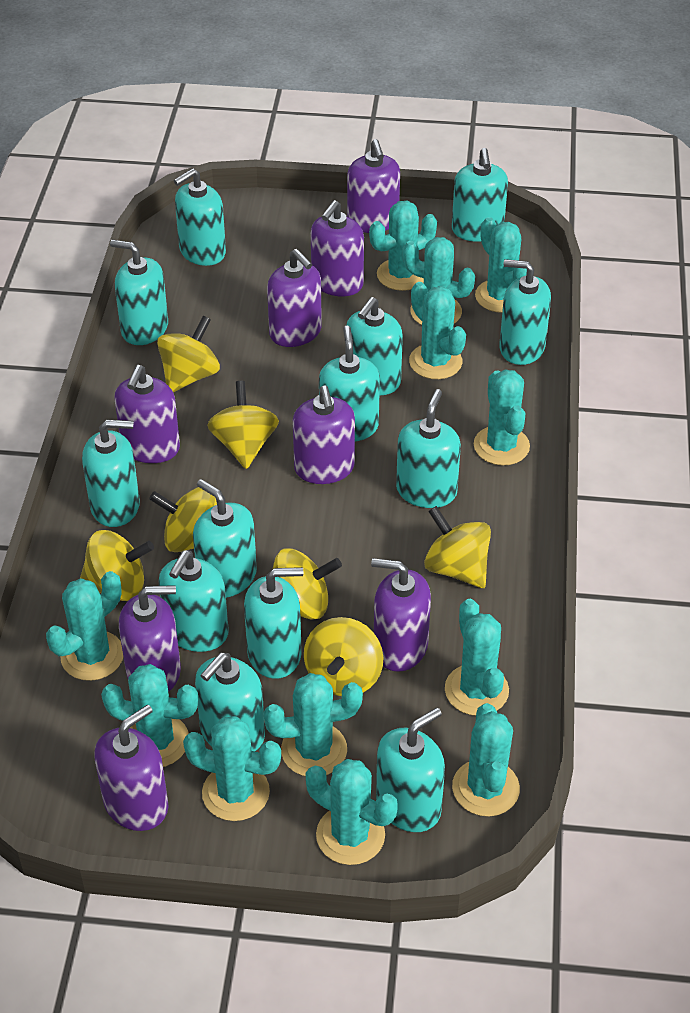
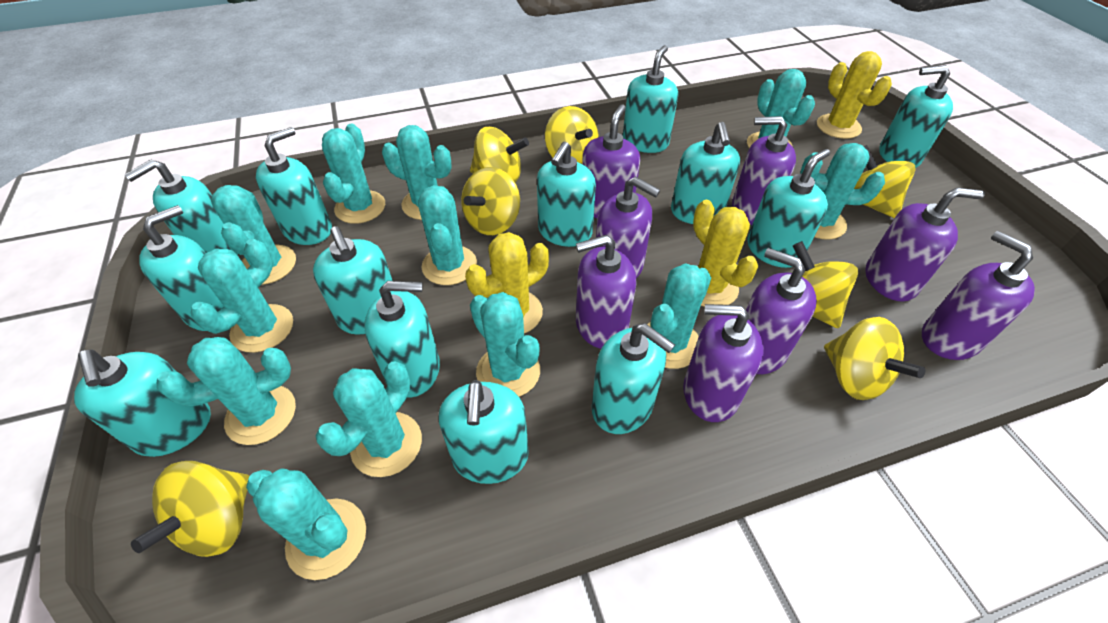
yellow cactus: none = 0 -> [465,232,549,333] [693,200,758,307] [817,51,892,139] = 3

